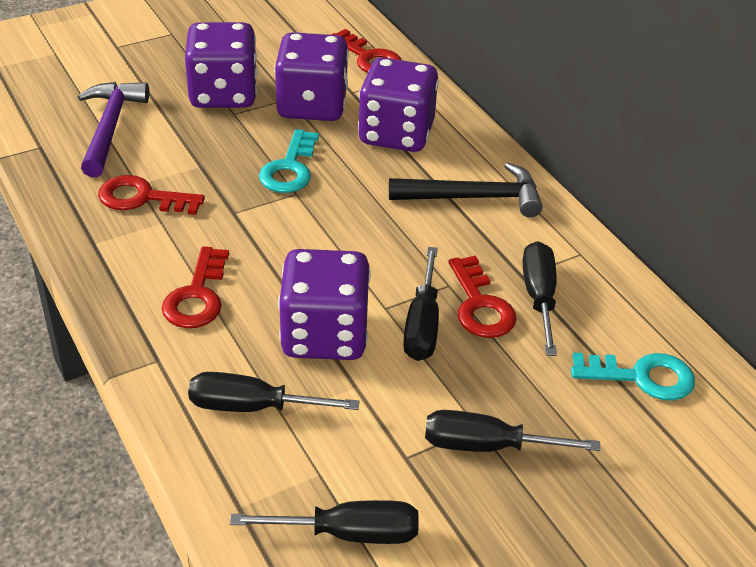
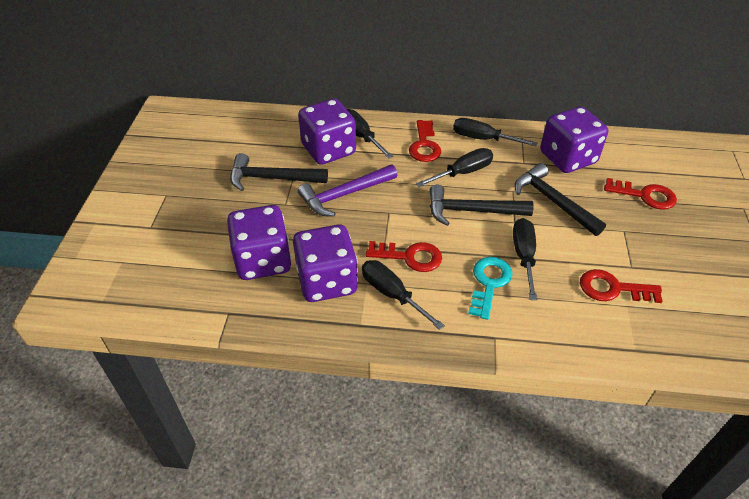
black hammer: [389,163,542,217] = 1 -> [230,153,328,191] [430,185,534,226] [514,163,606,236] = 3
turquoise key: [259,129,319,193] [571,352,695,401] = 2 -> [468,257,513,320] = 1

